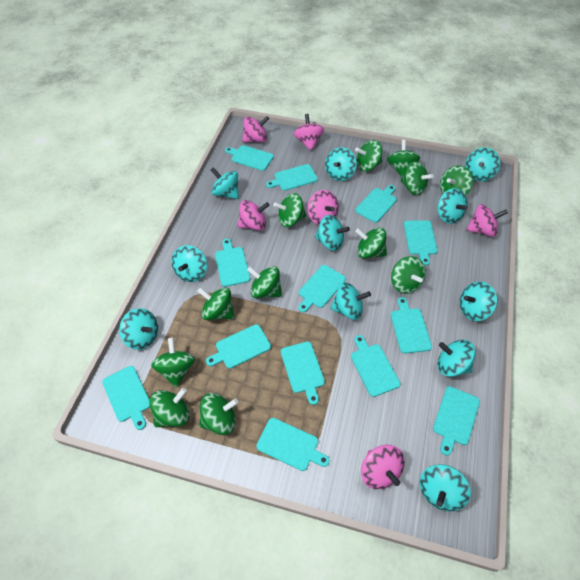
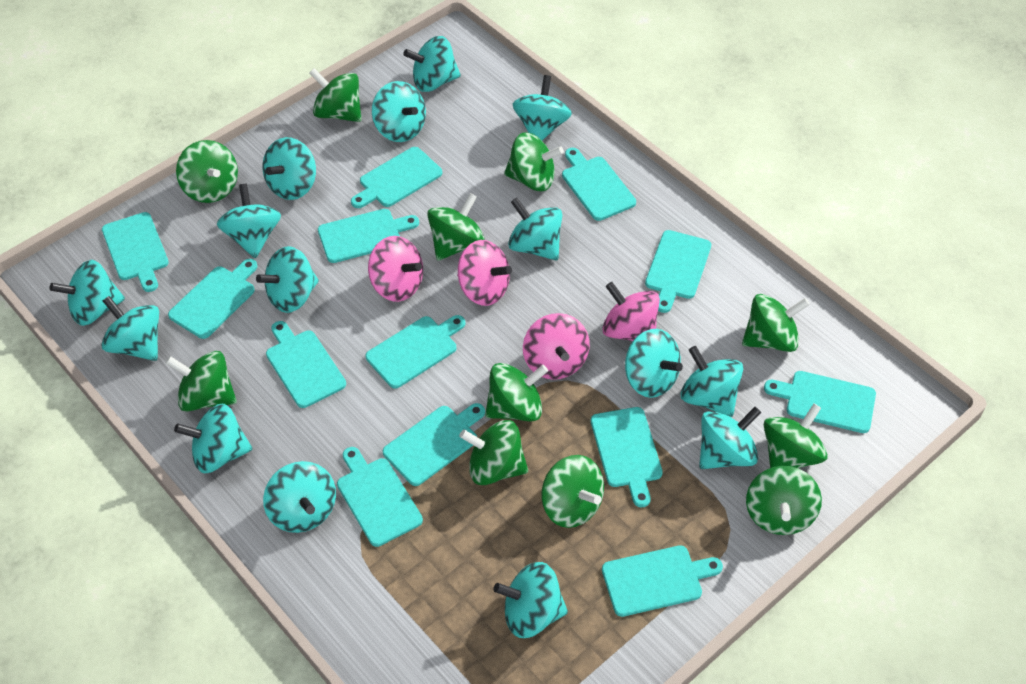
green spinning top: [149,388,190,428] [151,338,195,387] [197,287,234,320] [199,393,238,435] [247,266,282,298] [273,193,307,227] [355,140,382,171] [355,228,387,259] [387,140,420,177] [391,256,426,294] [400,161,434,195] [440,166,473,196] = 12 -> [166,351,237,411] [176,140,238,203] [310,68,362,122] [427,193,485,261] [459,420,528,485] [485,363,548,422] [504,132,564,191] [541,455,604,528] [742,294,810,352] [746,466,822,535] [764,404,828,468] = 11
pink spinning top: [238,200,269,231] [242,116,269,142] [293,114,324,151] [307,190,339,225] [361,445,405,489] [466,204,508,237] = 6 -> [368,236,423,302] [457,240,512,306] [523,313,590,380] [602,282,660,341] = 4
turquoise spinning top: [119,308,158,350] [171,245,207,282] [211,167,239,199] [315,215,350,251] [325,147,357,181] [330,282,371,320] [419,464,471,511] [438,188,468,224] [438,340,476,377] [460,281,497,321] [465,148,500,181] = 11 -> [50,260,125,326] [101,296,159,361] [174,404,252,473] [217,184,281,258] [256,246,319,313] [262,137,316,200] [263,461,336,533] [372,81,426,142] [403,36,461,92] [493,562,568,638] [508,198,562,260] [513,75,572,141] [625,329,683,398] [680,346,743,417] [699,407,761,469] = 15

